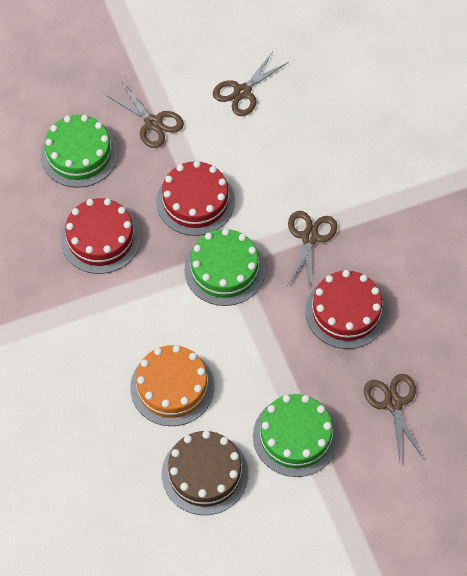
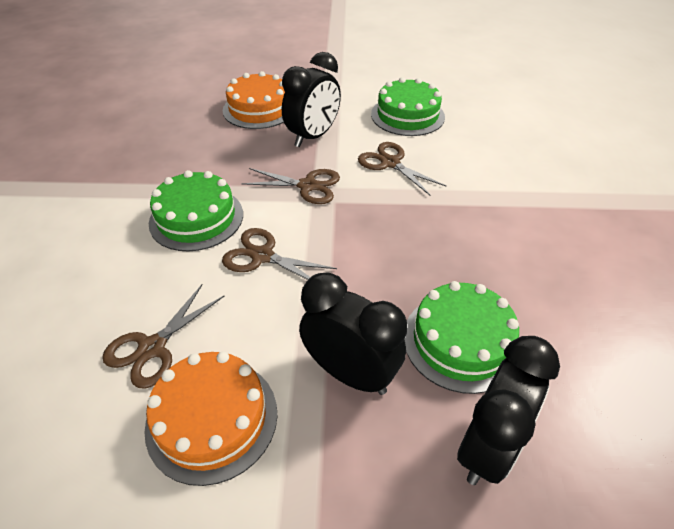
black clock: none = 0 -> [282,52,341,147] [299,272,407,395] [457,336,560,485] = 3
brown cake: [162,431,248,515] = 1 -> none = 0
orange cake: [130,345,215,426] = 1 -> [144,351,277,486] [223,71,285,129] = 2
red cake: [61,198,141,274] [156,161,235,236] [305,270,387,349] = 3 -> none = 0

